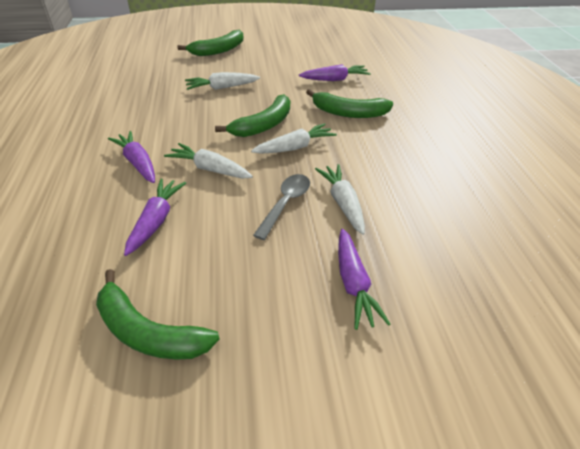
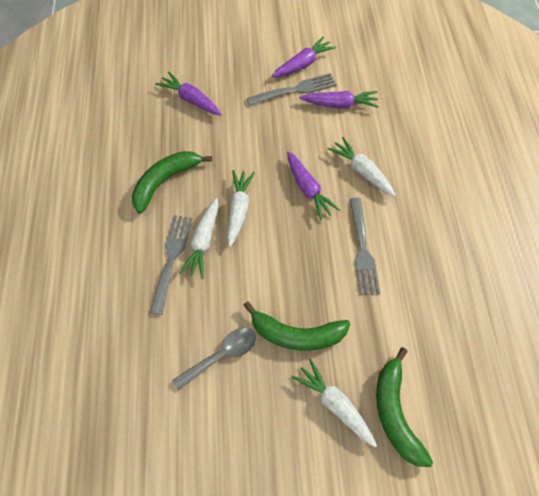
green banana: [96,269,220,360] [178,30,243,56] [215,94,290,137] [306,89,393,118] = 4 -> [132,151,212,214] [243,301,351,351] [376,347,433,467] = 3
grey fork: none = 0 -> [150,215,192,315] [247,73,337,105] [350,198,380,295] = 3

